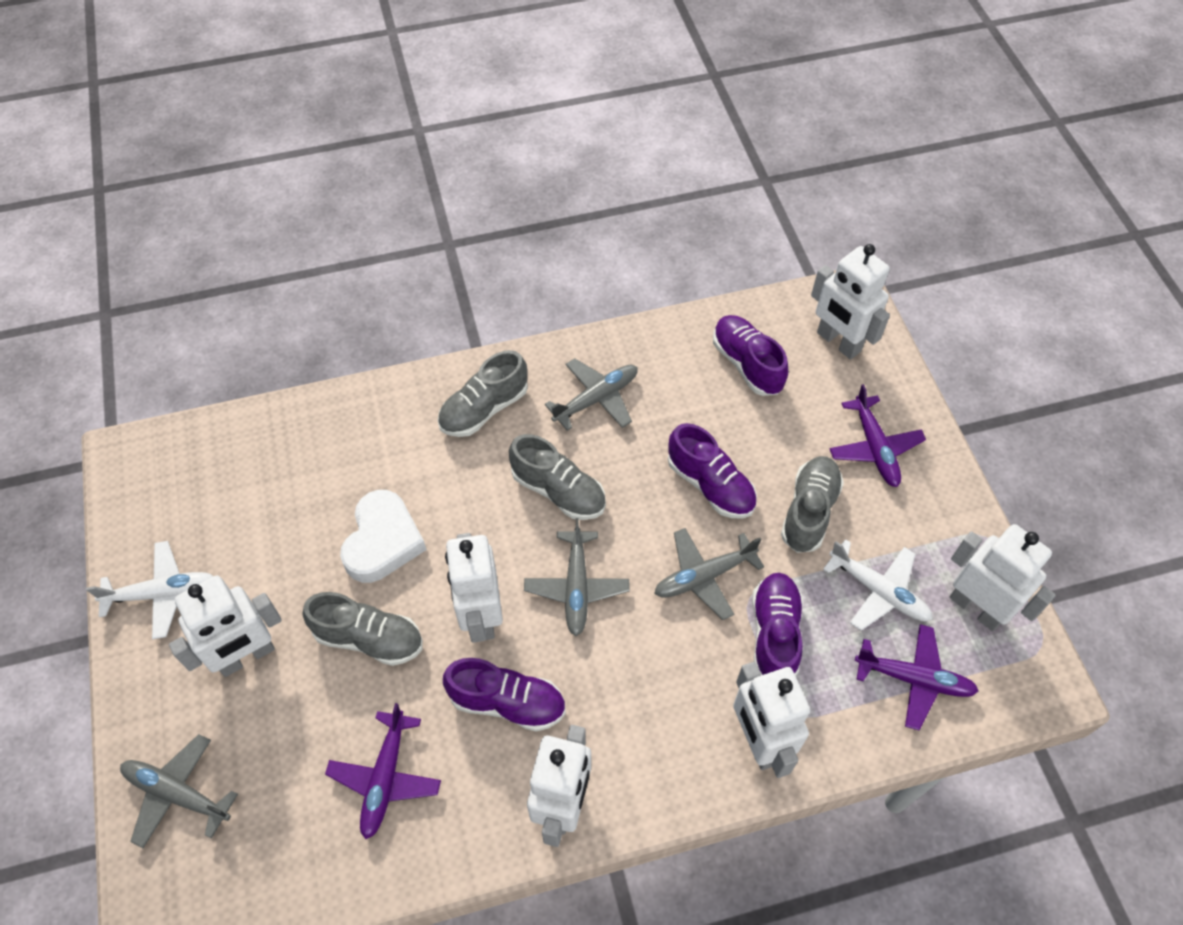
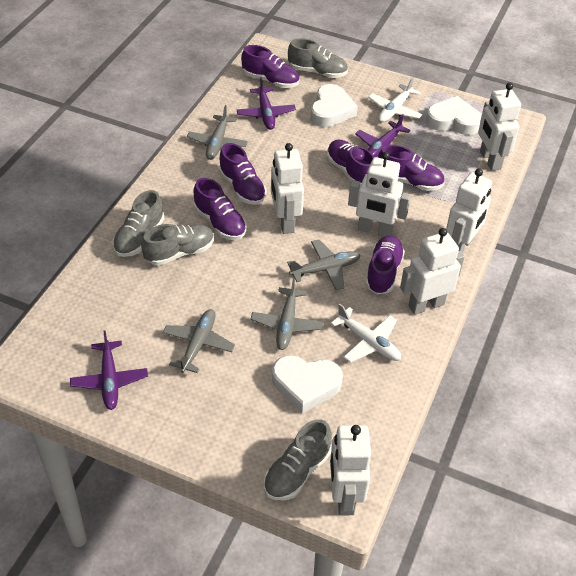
purple shoe: [443,658,566,732] [668,423,757,519] [713,315,788,396] [752,573,803,676] = 4 -> [194,178,247,240] [219,143,267,205] [241,45,299,88] [327,140,374,186] [365,235,405,295] [378,145,444,191] = 6
white heart: [340,490,427,583] = 1 -> [272,355,343,413] [311,84,358,127] [426,96,482,135] = 3

